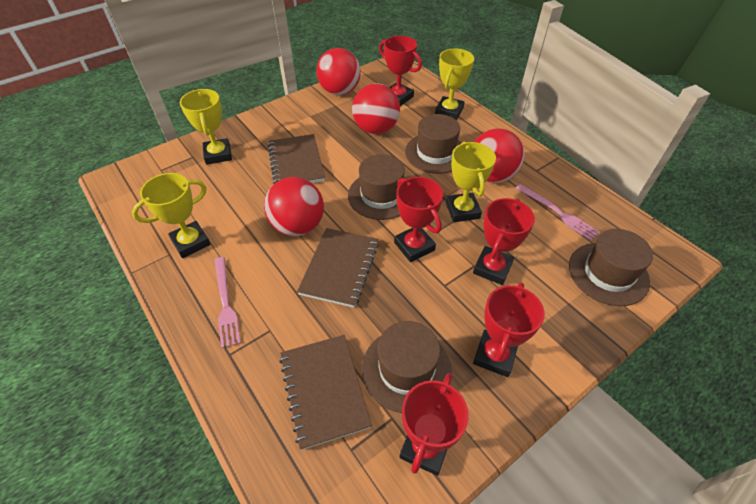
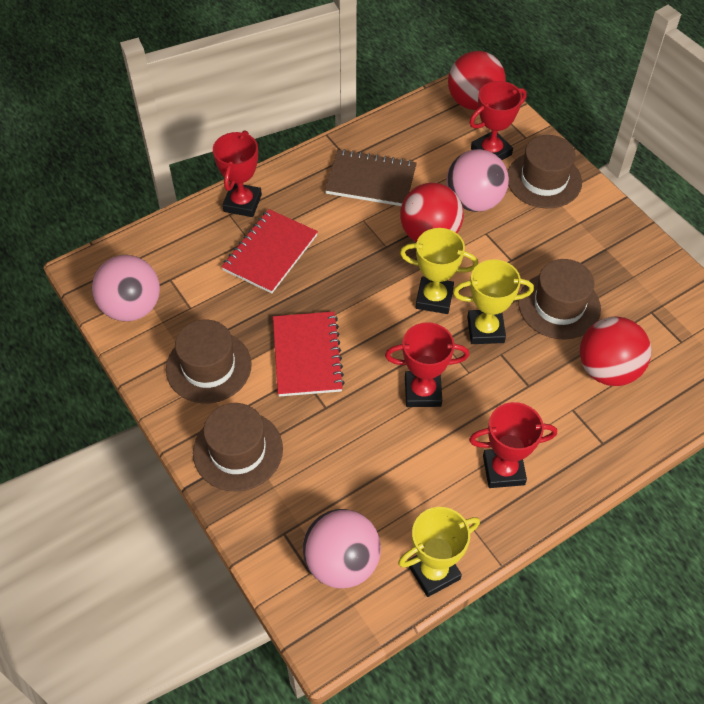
brown notebook: [268,134,325,184] [279,335,372,450] [297,228,379,308] = 3 -> [325,149,417,206] = 1
pink ball: none = 0 -> [92,255,160,322] [303,509,381,589] [446,149,509,212] = 3
pink fork: [214,257,241,348] [516,184,600,241] = 2 -> none = 0
red ball: [264,177,324,236] [316,48,361,95] [352,83,400,134] [474,129,524,183] = 4 -> [400,183,464,242] [448,51,506,110] [580,317,651,386] = 3
red notebook: none = 0 -> [221,209,318,294] [273,312,345,397] = 2
red trophy: [379,36,422,106] [394,177,443,262] [400,373,469,476] [473,198,535,285] [473,283,545,377] = 5 -> [213,130,262,217] [385,322,469,407] [469,81,527,160] [469,402,557,488] = 4
yellow trophy: [132,173,211,258] [180,89,232,165] [435,49,474,120] [446,142,496,222] = 4 -> [398,507,480,597] [400,228,478,314] [453,259,534,344] = 3

